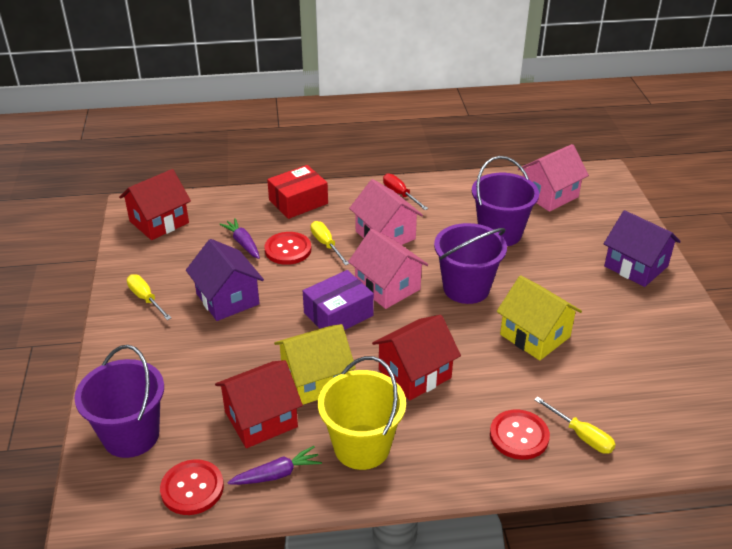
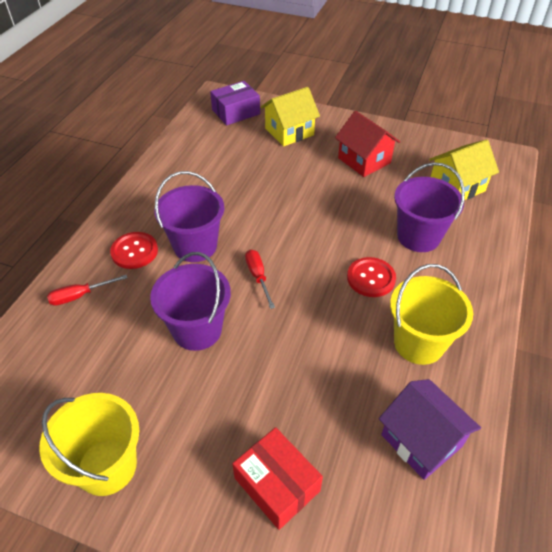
pink house: [348,229,428,309] [349,179,423,245] [518,144,589,212] = 3 -> none = 0
purple carrot: [219,218,260,259] [227,446,322,485] = 2 -> none = 0
purple house: [186,239,264,321] [604,210,681,287] = 2 -> [379,379,481,480] = 1
red button: [160,459,224,515] [264,232,311,265] [490,409,550,460] = 3 -> [110,232,158,269] [347,257,396,297] = 2
red house: [119,169,191,240] [215,360,303,448] [372,315,461,401] = 3 -> [335,111,400,177] = 1
red screwdriver: [383,173,428,210] = 1 -> [47,275,127,306] [245,249,275,309] = 2
yellow bucket: [318,356,406,470] = 1 -> [39,393,139,496] [390,264,473,365] = 2
yellow screwdriver: [127,274,171,320] [311,221,349,265] [534,397,616,454] = 3 -> none = 0

